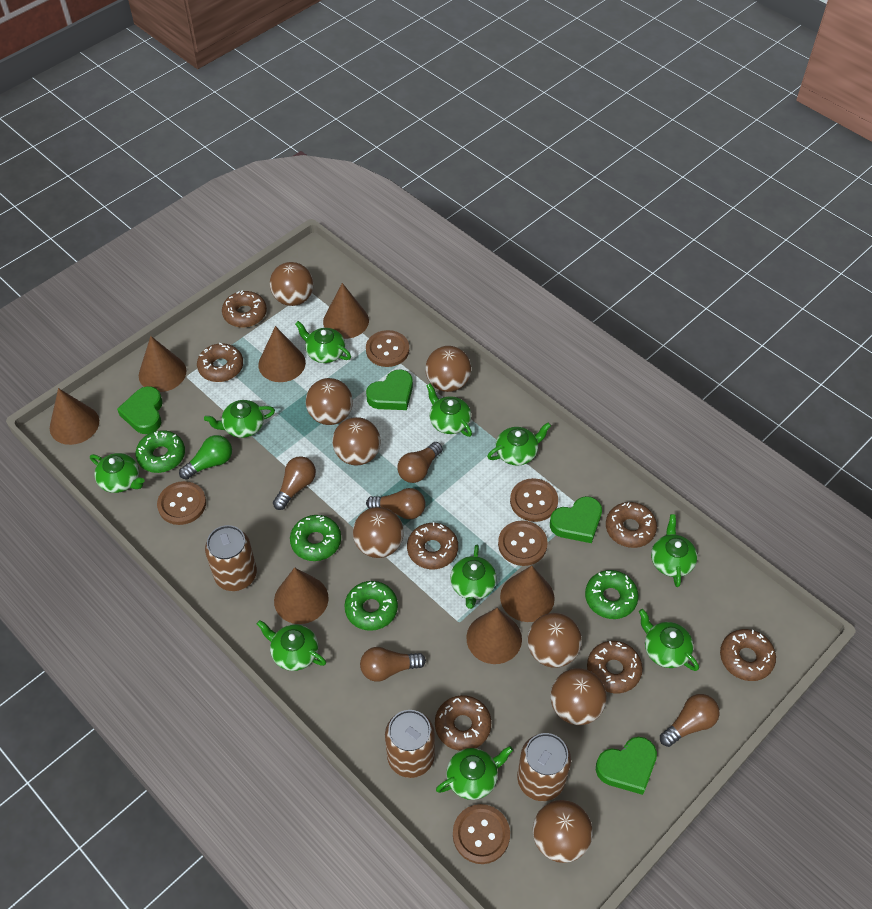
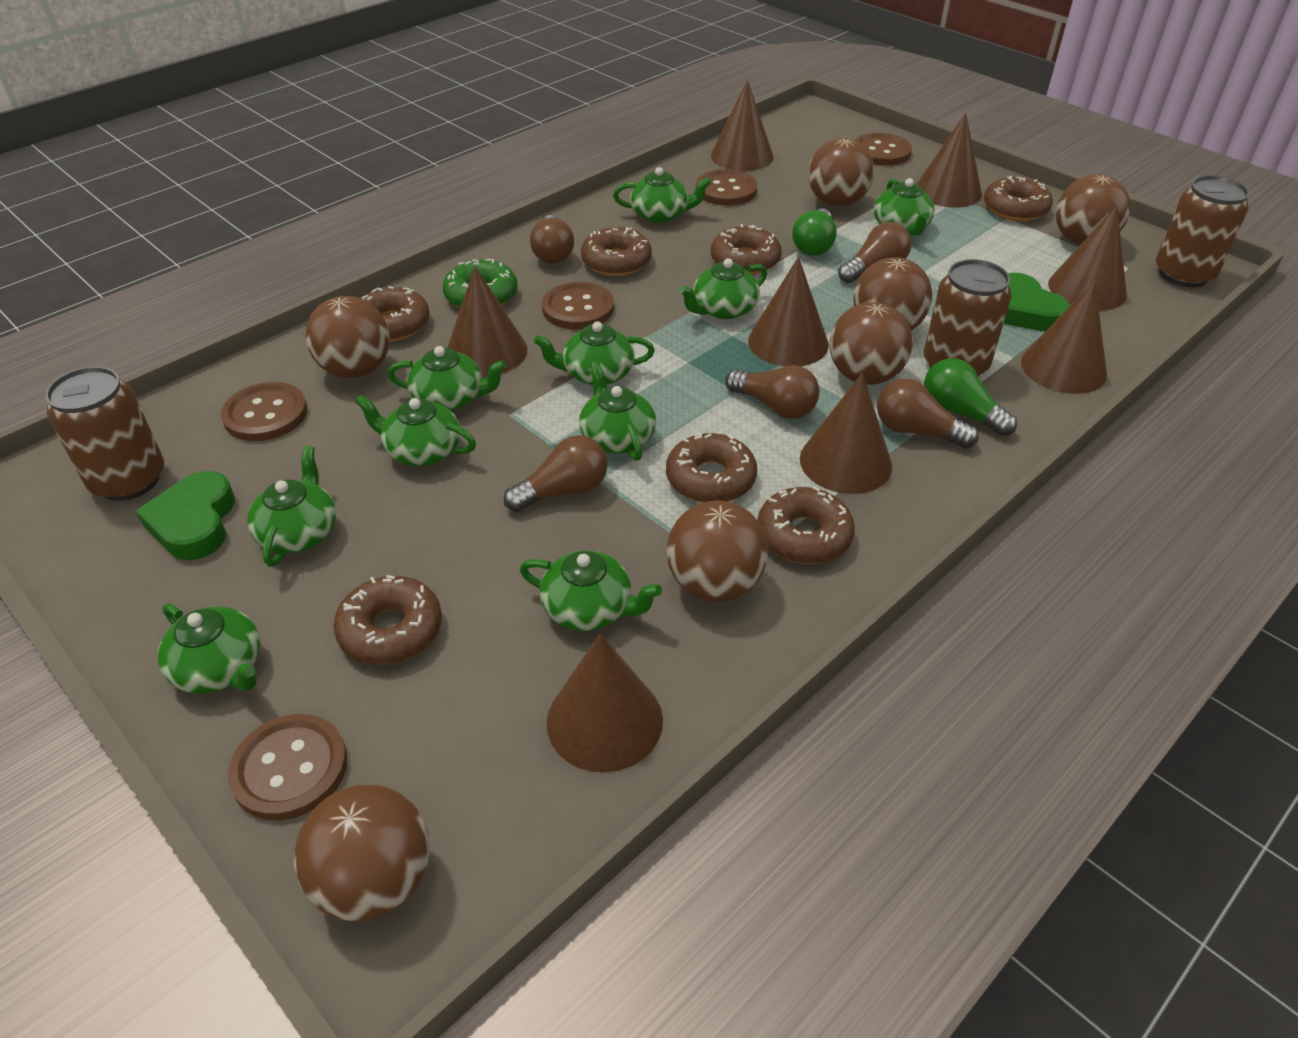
brown ball: [270,262,313,306] [306,378,353,425] [332,417,381,465] [353,507,404,558] [425,346,471,392] [527,613,582,668] [533,800,593,863] [551,668,607,725] = 8 -> [294,785,430,922] [305,296,390,378] [666,500,768,602] [808,138,874,207] [830,302,913,385] [853,257,932,331] [1056,174,1131,245] = 7
brown cone: [50,388,99,445] [139,336,187,392] [258,326,306,382] [274,567,329,624] [323,283,369,339] [466,608,522,664] [500,566,555,622] = 7 -> [447,266,527,377] [547,633,663,773] [711,80,774,171] [748,257,829,366] [800,373,892,494] [916,113,982,208] [1021,281,1107,394] [1048,206,1127,311] = 8
green donut: [136,430,185,473] [290,515,341,561] [344,581,398,631] [585,570,639,619] = 4 -> [443,259,518,308] = 1
green heart: [117,386,163,434] [366,370,413,410] [550,496,602,543] [596,737,657,795] = 4 -> [136,471,235,560] [1004,273,1070,331] = 2
green light bulb: [179,435,232,480] = 1 -> [792,208,837,256] [924,358,1017,436] = 2

